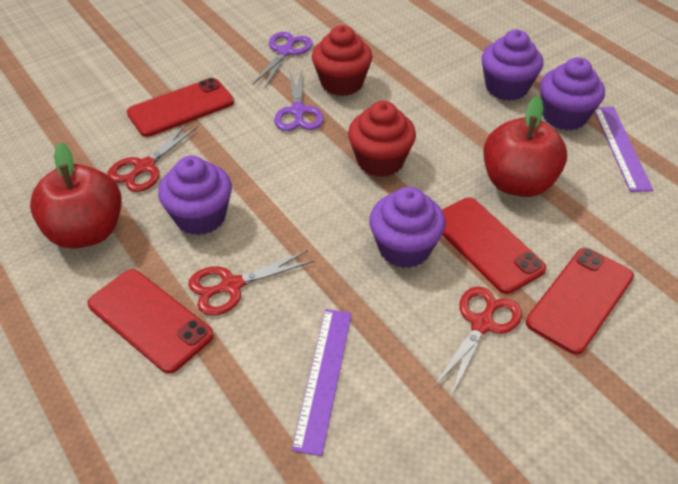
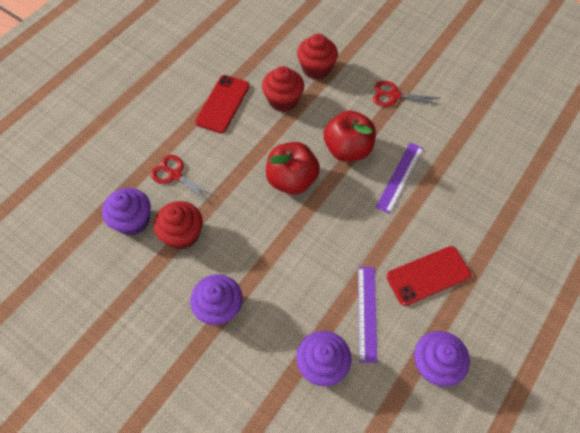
purple scissors: [252,32,313,89] [274,69,324,131] = 2 -> none = 0
red cupcake: [312,25,373,96] [348,101,416,177] = 2 -> [154,201,203,250] [262,66,304,112] [297,34,338,79] = 3
red phone: [88,269,214,374] [127,78,234,137] [442,198,546,294] [526,248,634,355] = 4 -> [195,75,250,133] [386,246,471,306] = 2
red scissors: [108,122,198,192] [188,250,314,316] [435,286,522,395] = 3 -> [151,155,217,204] [373,81,441,107] = 2

